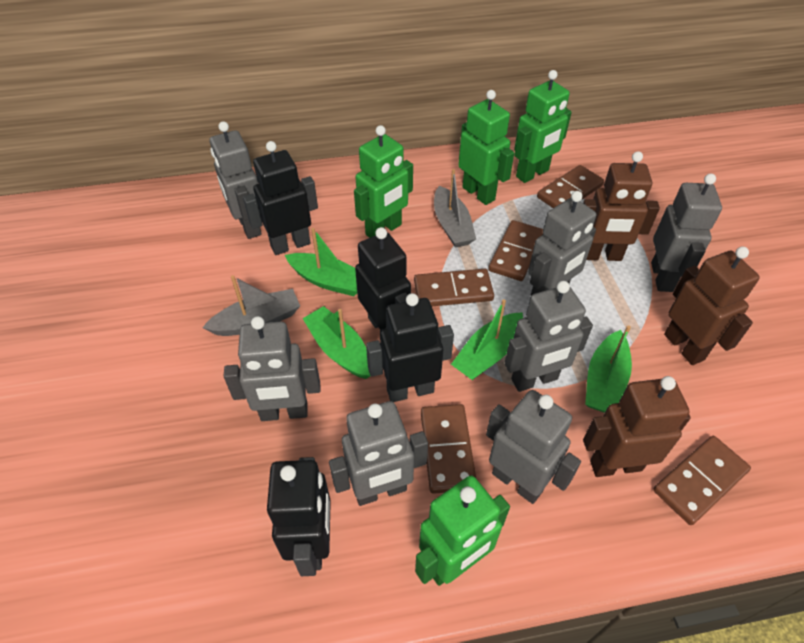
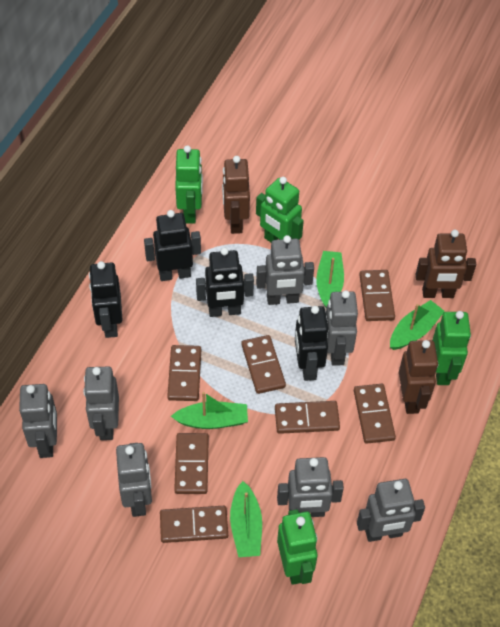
brown domino: [414,269,494,306] [421,404,476,494] [488,220,543,281] [537,165,604,208] [653,436,751,525] = 5 -> [160,506,228,543] [167,345,201,401] [174,433,209,494] [241,335,286,394] [275,401,340,434] [354,384,396,444] [359,270,395,321] = 7
grey boat: [202,275,300,336] [434,169,476,248] = 2 -> none = 0

